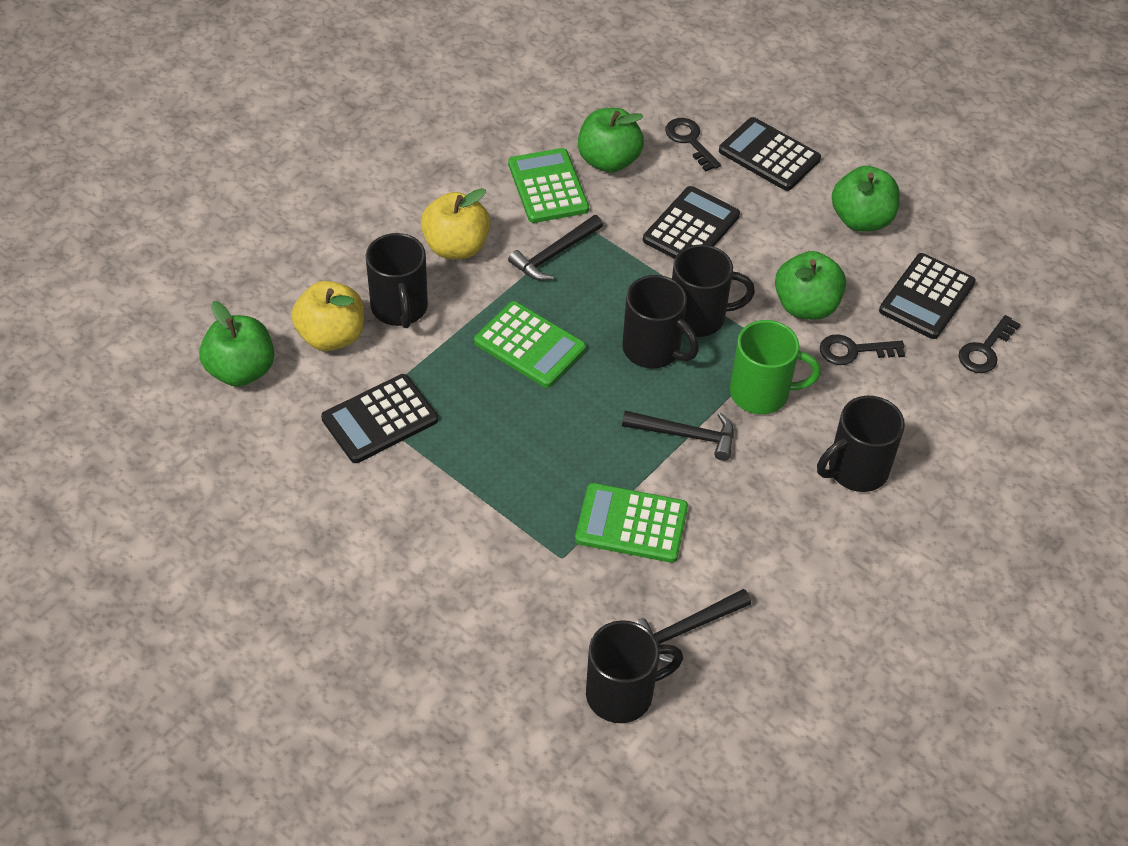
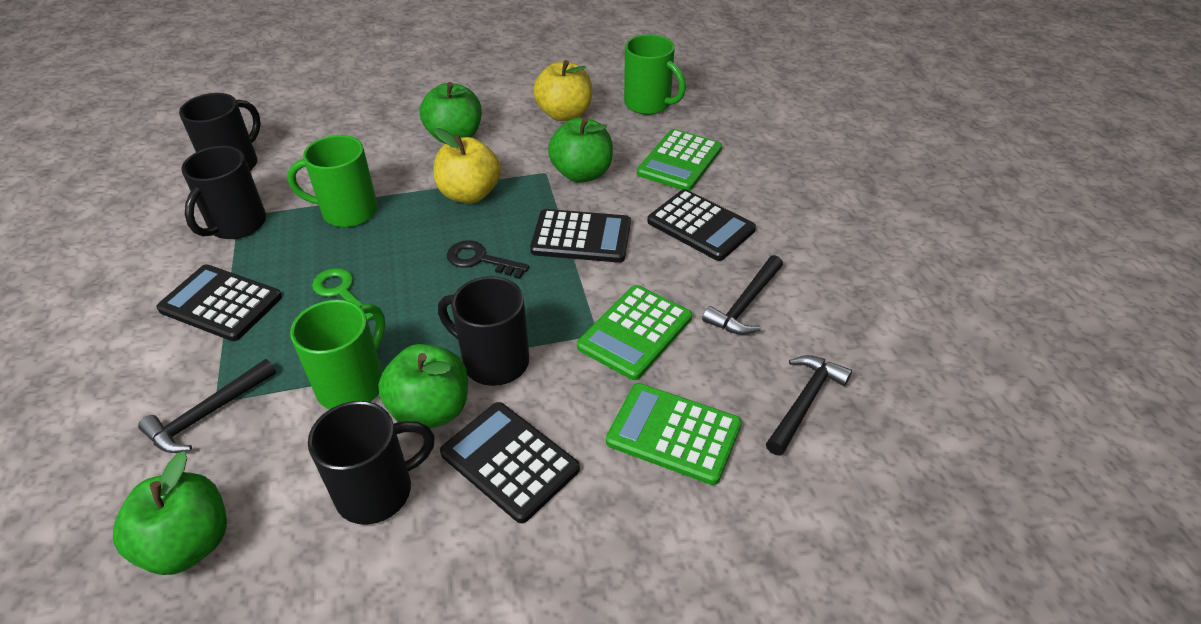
black key: [665,118,721,171] [820,334,905,365] [959,315,1021,373] = 3 -> [447,240,529,279] = 1
black mug: [366,233,428,328] [586,620,683,723] [622,275,699,368] [672,244,755,337] [817,396,905,492] = 5 -> [179,93,261,171] [181,146,266,239] [308,401,435,525] [438,276,529,386] = 4
green key: none = 0 -> [312,268,374,321] = 1
green mug: [730,320,821,414] = 1 -> [287,135,378,227] [290,300,385,409] [624,34,686,115] = 3

